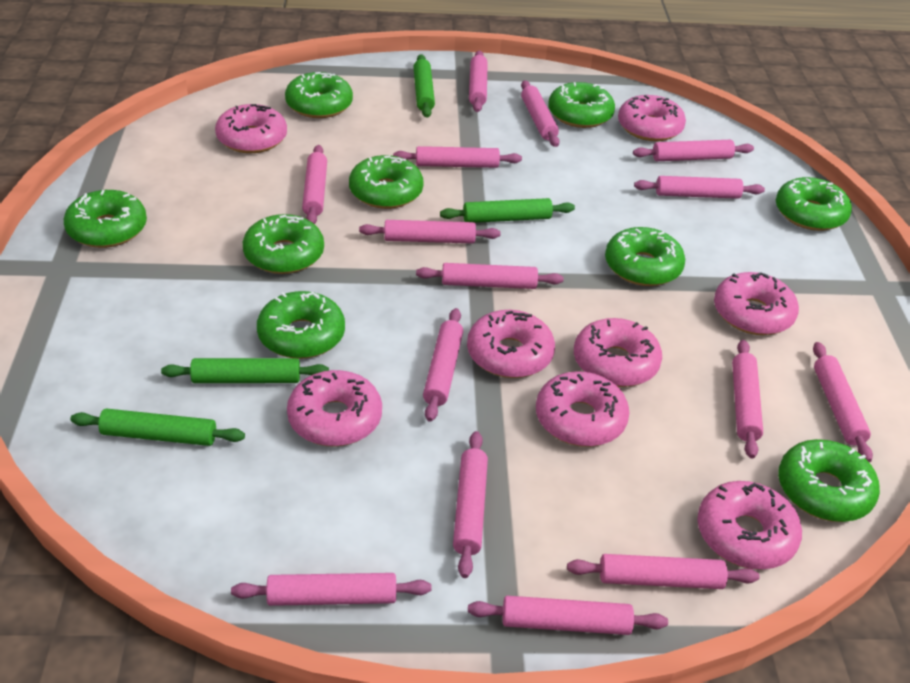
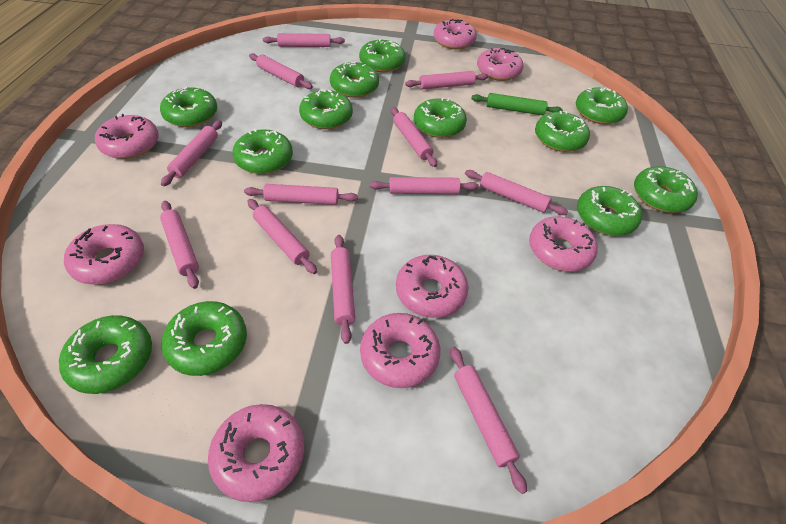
green donut: [64,190,147,248] [243,214,324,274] [257,291,345,359] [285,72,353,118] [349,155,424,209] [548,82,615,128] [605,227,685,286] [776,177,852,231] [778,439,880,522] = 9 -> [59,315,152,394] [160,87,217,127] [161,301,247,376] [232,129,293,174] [299,90,353,129] [330,61,379,98] [359,39,405,72] [414,98,467,138] [535,111,590,152] [576,87,628,124] [577,186,642,236] [634,166,698,213] = 12
green rolling pin: [70,409,245,446] [161,358,329,383] [413,54,435,118] [440,198,575,223] = 4 -> [471,93,563,115] = 1
pink rolling pin: [231,573,431,606] [302,145,327,224] [359,220,500,243] [393,146,522,168] [416,263,564,289] [423,308,463,422] [453,431,488,578] [468,596,668,635] [469,50,488,112] [521,80,560,147] [567,554,760,589] [633,140,754,161] [634,176,765,199] [732,340,763,459] [813,342,873,462] = 15 -> [160,201,199,289] [161,120,222,186] [244,184,358,205] [248,199,317,274] [249,53,313,89] [263,33,345,47] [331,235,355,344] [370,177,479,194] [391,107,437,167] [405,71,488,90] [450,347,527,494] [465,170,568,215] = 12

